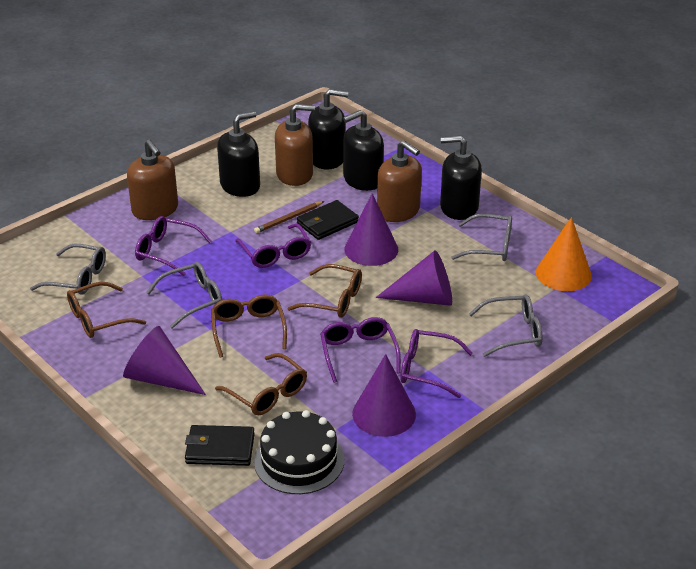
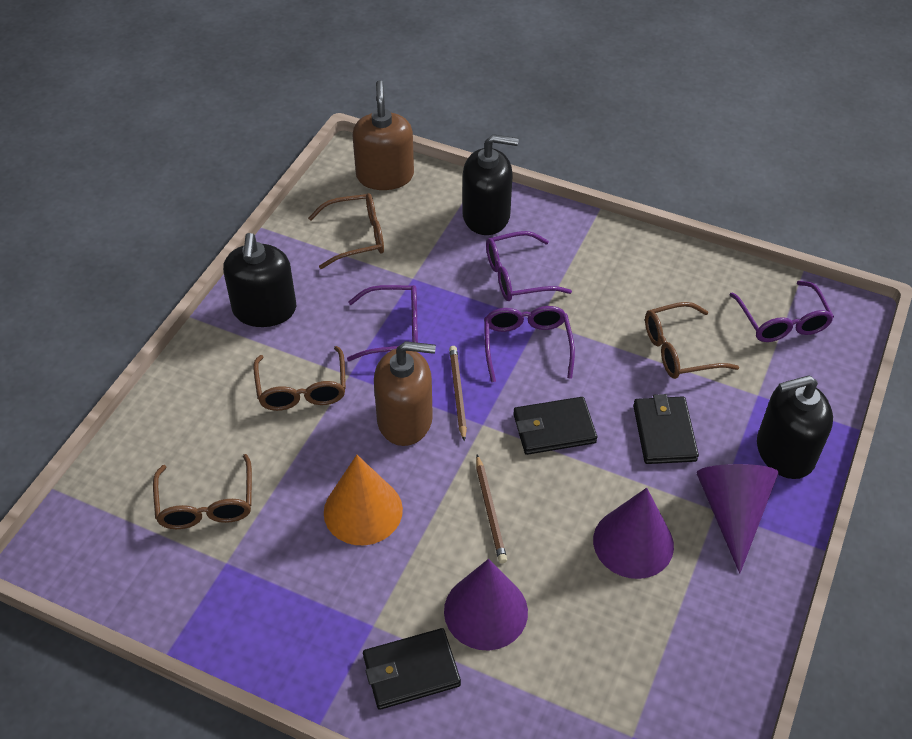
black cake: [254,410,344,494] = 1 -> none = 0
black soap dispenser: [217,111,260,197] [308,89,348,170] [343,110,384,191] [440,136,482,220] = 4 -> [223,233,296,327] [462,134,519,235] [757,375,833,479] = 3
black wallet: [185,425,255,466] [297,200,359,240] = 2 -> [363,628,461,710] [513,397,597,455] [633,394,699,464] = 3
brown pencil: [254,201,324,233] = 1 -> [449,346,467,441] [476,455,507,563] = 2
brown soap dispenser: [127,140,178,220] [275,104,315,186] [377,140,422,222] = 3 -> [352,80,414,190] [374,341,436,446] = 2
grey glasses: [30,244,106,295] [146,262,222,329] [451,214,512,261] [469,294,542,357] = 4 -> none = 0
purple cone: [123,326,206,395] [344,193,398,266] [352,354,416,437] [376,250,452,306] = 4 -> [444,559,528,651] [593,488,674,579] [696,464,778,574] = 3

